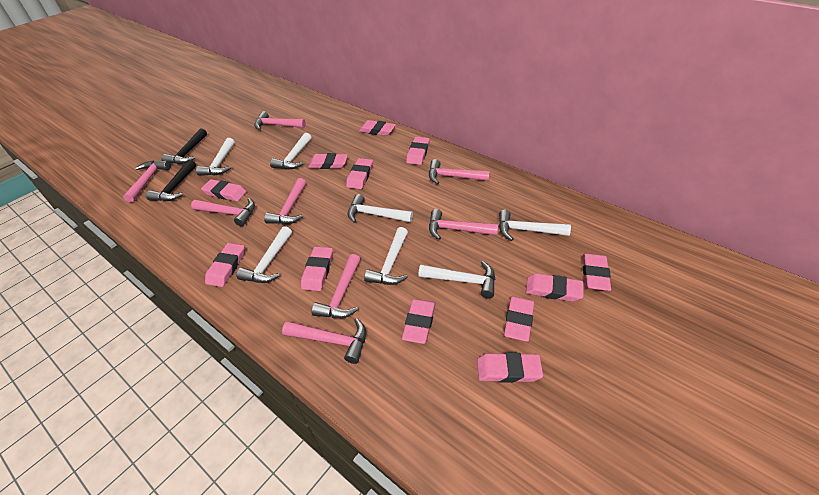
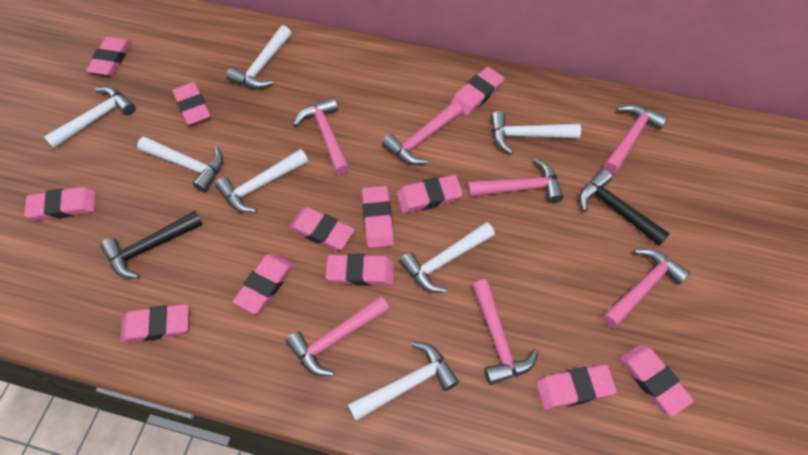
pink hammer: [123,160,171,202] [191,198,255,227] [254,111,306,130] [264,178,306,224] [282,318,366,364] [311,254,361,318] [429,159,489,184] [429,209,498,240] = 8 -> [286,295,389,376] [294,97,350,175] [382,101,462,165] [467,158,564,203] [472,279,539,385] [603,248,690,328] [604,104,668,174] = 7

